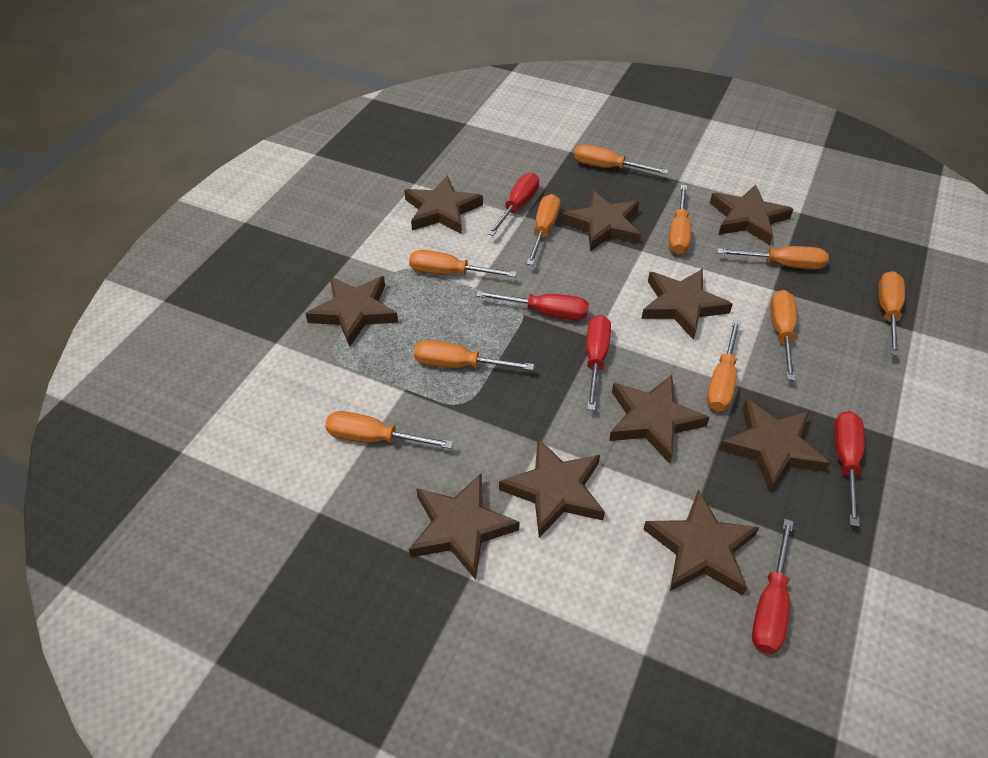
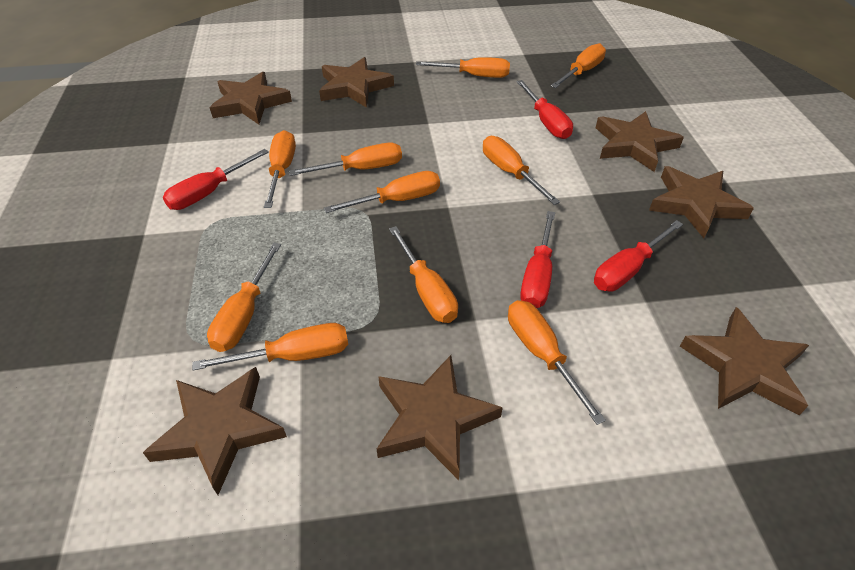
brown star: [305,276,398,347] [404,176,483,234] [409,473,520,580] [499,438,605,538] [561,190,641,251] [609,375,710,464] [641,269,733,340] [643,489,760,596] [710,184,793,245] [719,398,830,492] = 10 -> [143,367,287,495] [210,72,292,125] [319,57,394,108] [377,355,503,480] [596,111,684,172] [649,166,754,238] [680,307,809,415] = 7
red screwdriver: [476,291,589,320] [487,173,539,236] [586,315,611,411] [752,519,794,654] [834,411,865,527] = 5 -> [163,149,269,210] [517,80,573,139] [520,211,555,308] [594,220,683,292] = 4

